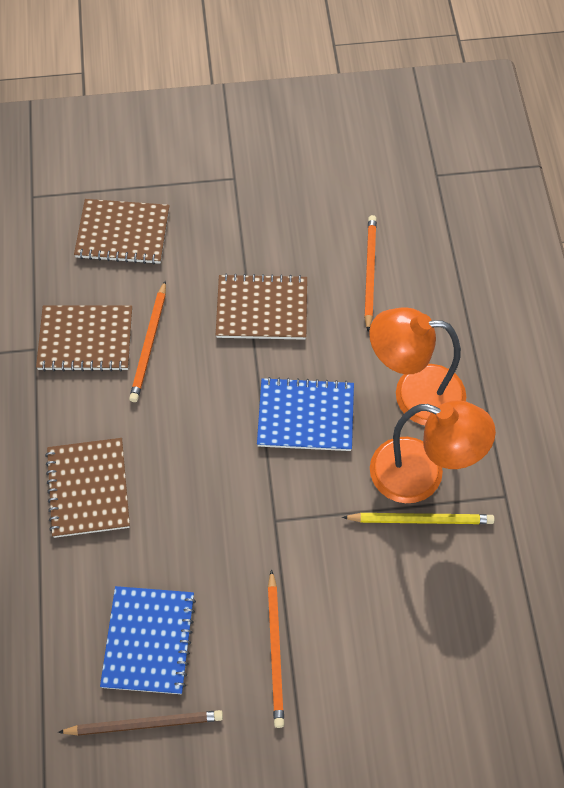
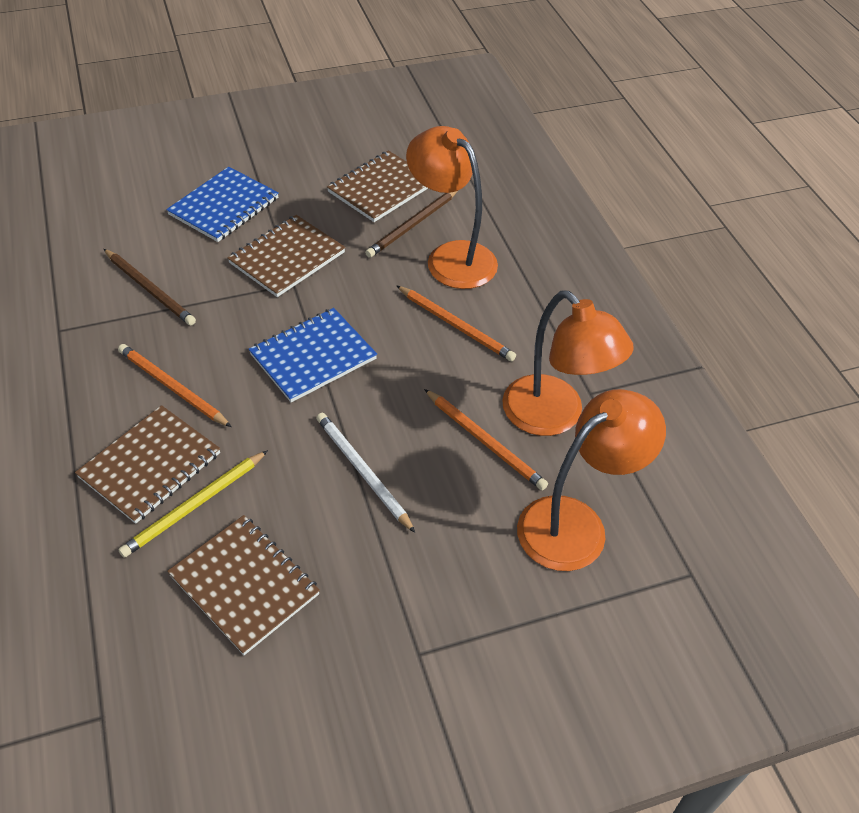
brown pencil: [58,710,223,735] = 1 -> [104,249,196,325] [365,191,458,258] = 2
orange lamp: [369,307,466,425] [370,400,496,503] = 2 -> [406,126,498,289] [502,290,634,436] [517,389,666,571] = 3
white pencil: none = 0 -> [316,413,415,533] = 1

